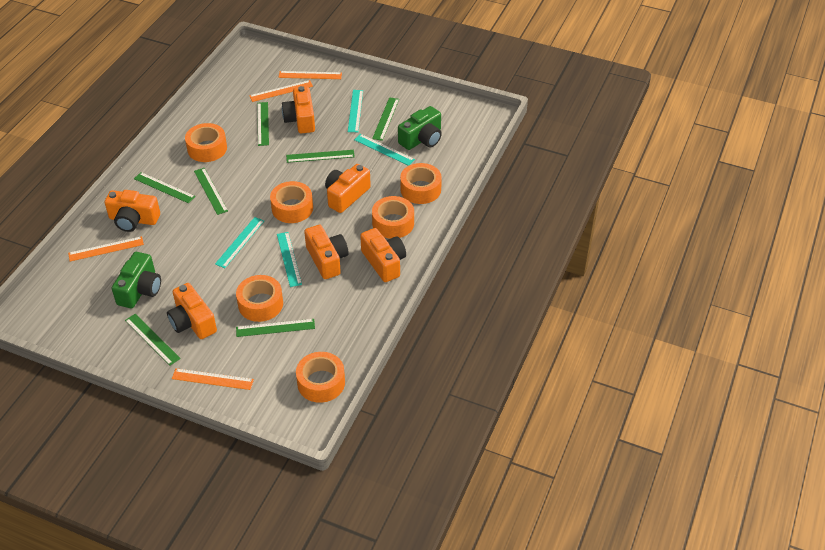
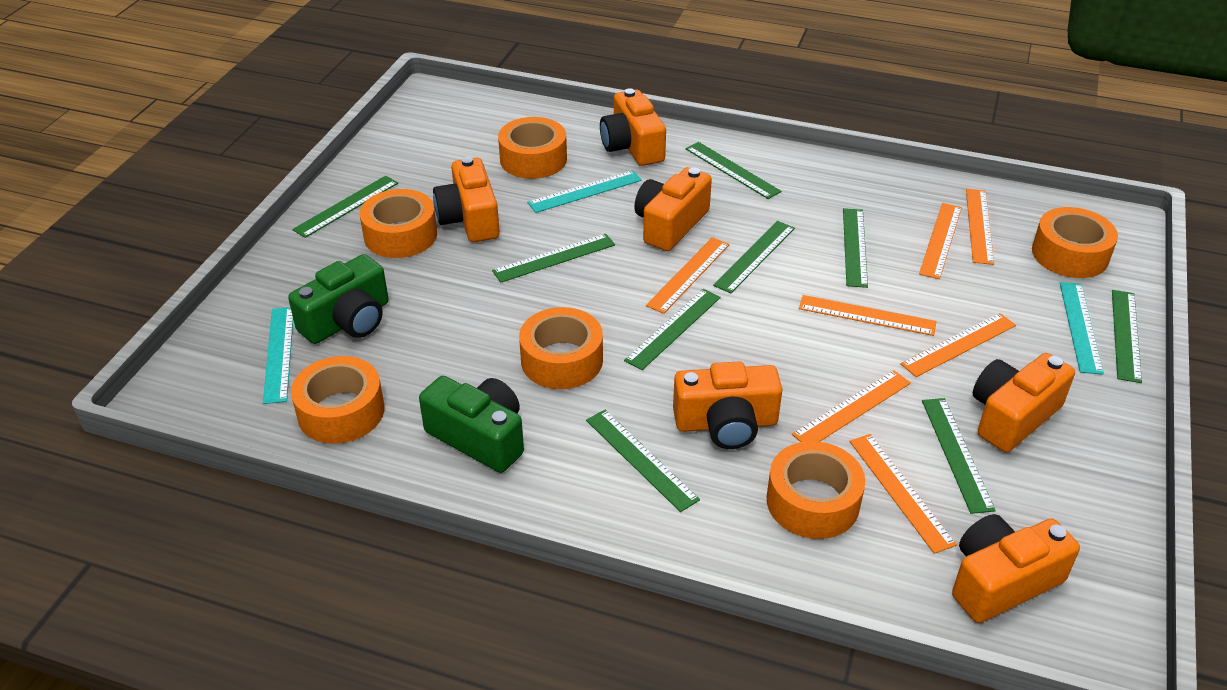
green ruler: [125,314,181,365] [134,172,196,203] [194,168,228,215] [236,319,315,337] [257,102,269,146] [286,150,355,163] [372,97,399,141] = 7 -> [292,176,398,238] [492,234,615,283] [586,410,700,512] [624,289,721,370] [686,142,781,199] [713,221,795,293] [843,208,868,288] [922,398,996,514] [1112,290,1142,383] = 9
orange ruler: [68,236,144,261] [172,368,254,390] [249,80,313,102] [279,71,342,79] = 4 -> [646,237,730,314] [792,370,911,442] [799,295,937,336] [849,434,957,554] [900,313,1016,377] [919,203,962,279] [966,189,994,265] = 7
turquoise ruler: [215,217,264,268] [277,232,302,287] [348,90,363,132] [354,134,415,166] = 4 -> [263,307,293,404] [527,170,642,213] [1060,282,1104,375] = 3

